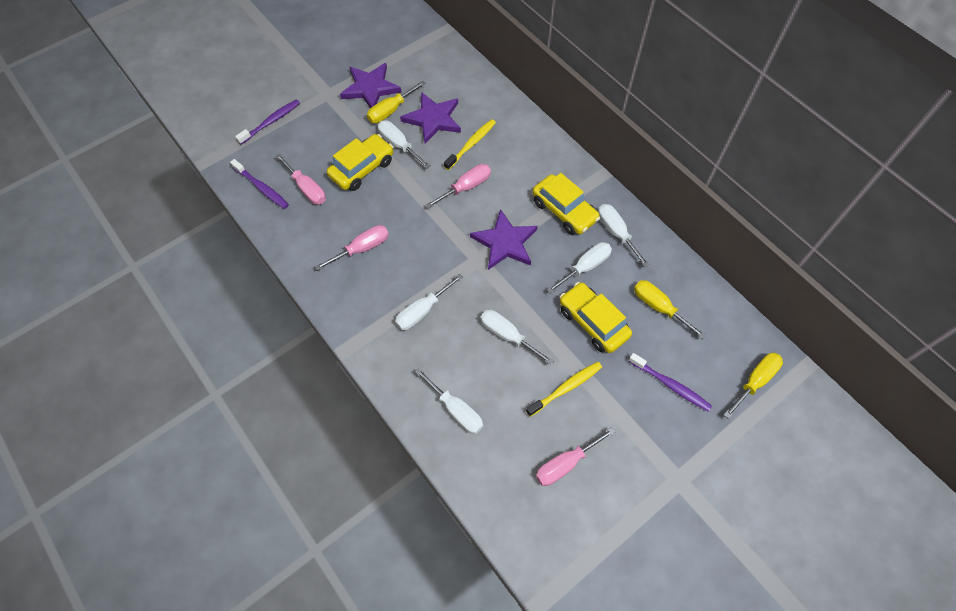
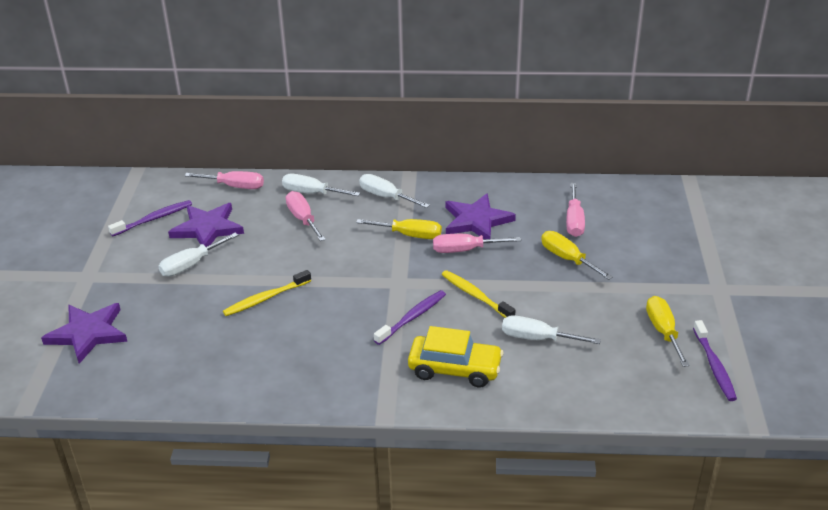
white screwdriver: [378,120,431,169] [395,273,463,330] [415,368,483,434] [480,310,554,365] [546,242,612,293] [598,204,649,267] = 6 -> [158,232,239,277] [282,174,360,196] [359,174,430,208] [502,315,601,344] = 4
yellow car: [327,134,393,191] [532,173,600,235] [560,282,632,353] = 3 -> [408,326,503,387] = 1

